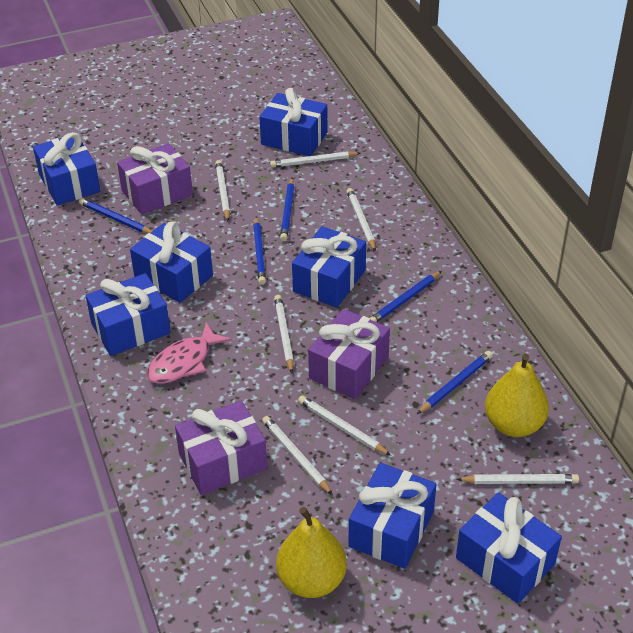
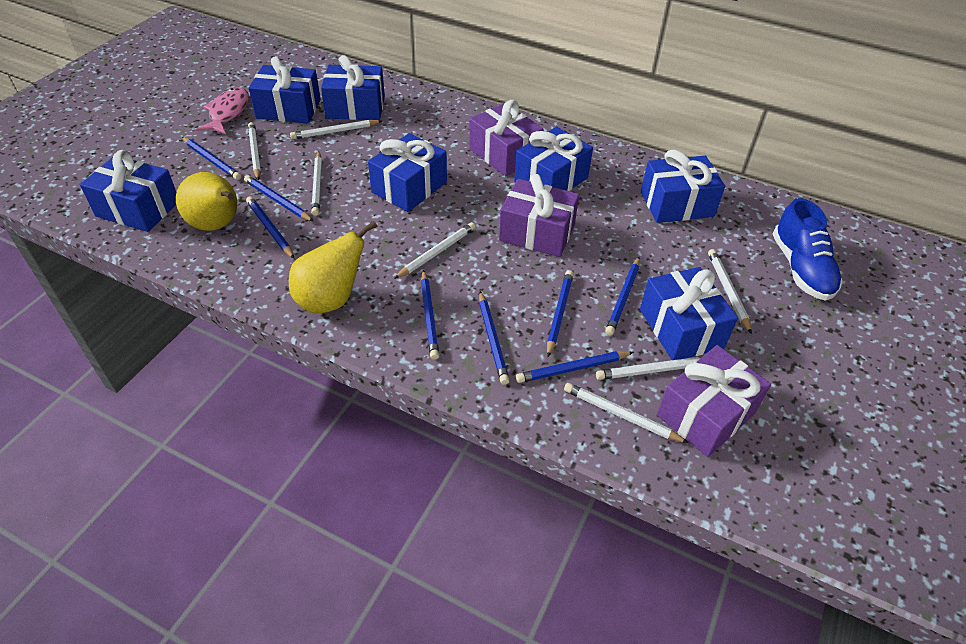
blue pencil: [79,198,152,234] [253,217,266,285] [280,178,294,241] [370,271,442,322] [417,351,493,414] = 5 -> [182,137,241,180] [244,175,314,222] [246,196,294,259] [421,270,439,360] [479,291,510,385] [516,351,634,383] [547,270,574,357] [605,257,640,336] = 8
blue shoe: none = 0 -> [773,198,843,301] = 1

